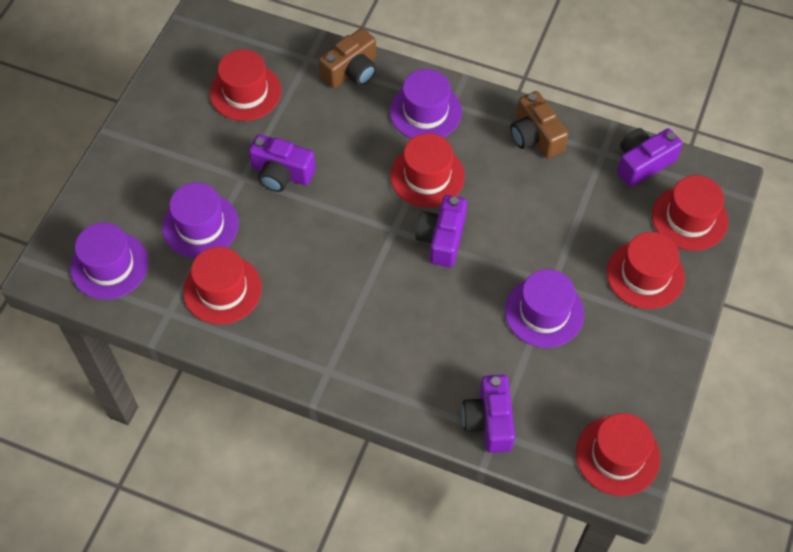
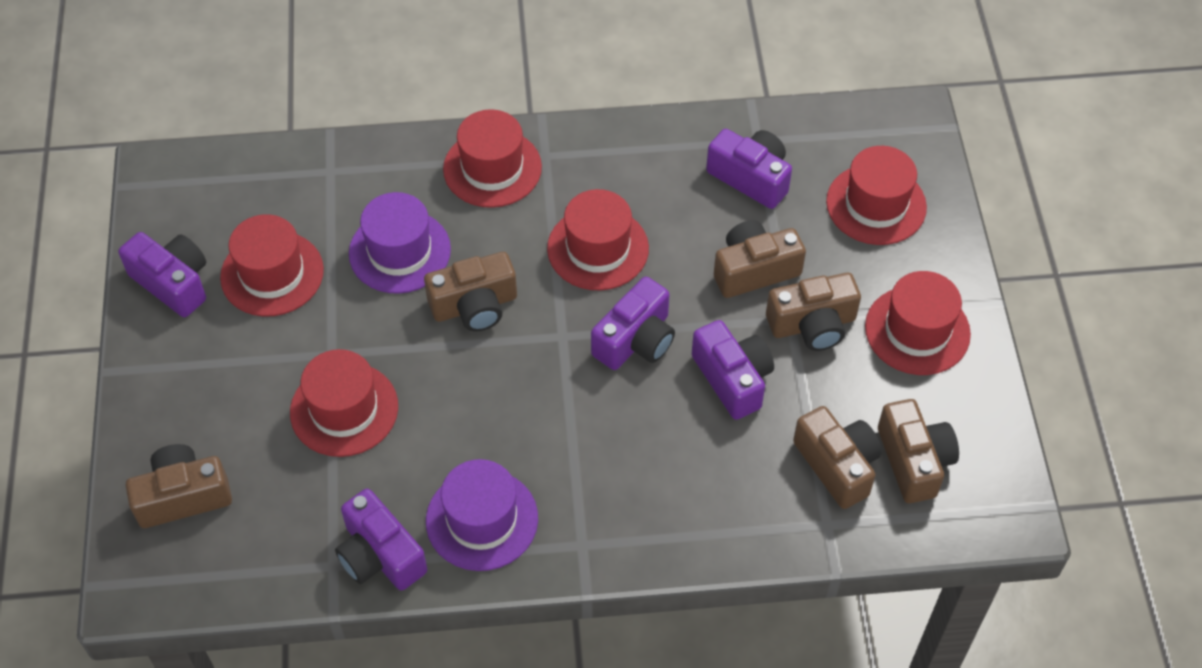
brown camera: [319,28,376,88] [510,91,569,159] = 2 -> [126,444,232,528] [424,252,517,332] [714,220,806,298] [766,273,861,351] [793,406,882,509] [878,399,959,503] = 6
purple camera: [249,134,316,192] [416,195,467,267] [462,375,515,453] [617,128,683,187] = 4 -> [118,232,206,317] [335,489,427,591] [591,277,675,370] [692,320,774,420] [706,129,792,209] = 5
purple hat: [70,223,149,300] [162,183,239,258] [390,69,462,139] [505,269,584,348] = 4 -> [349,192,451,294] [426,459,538,571] = 2

